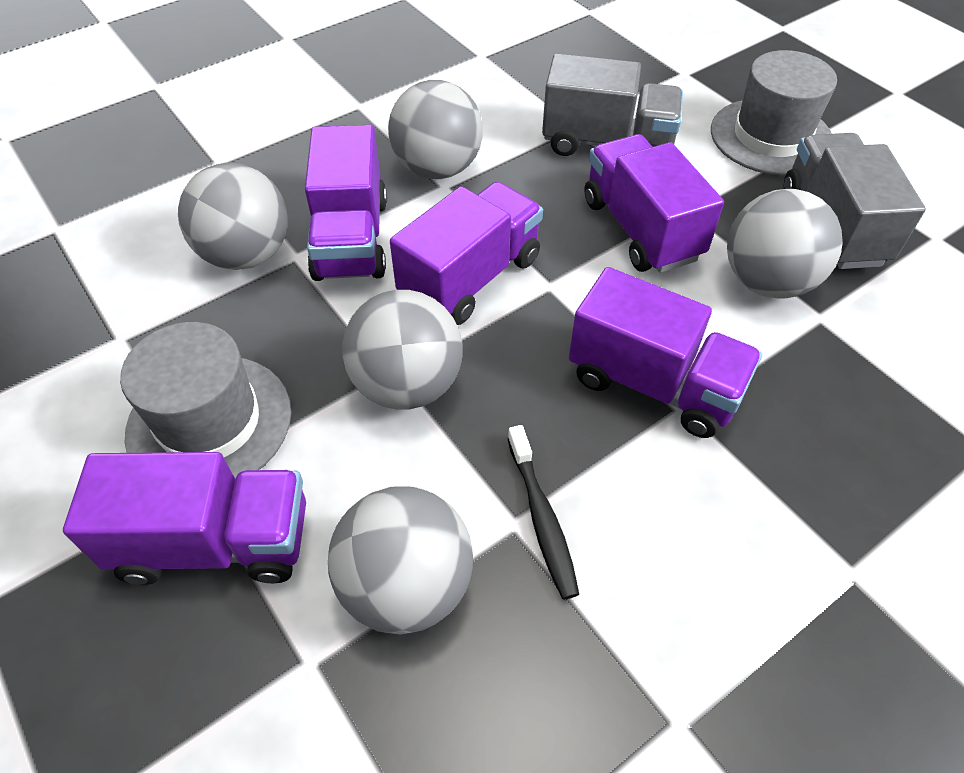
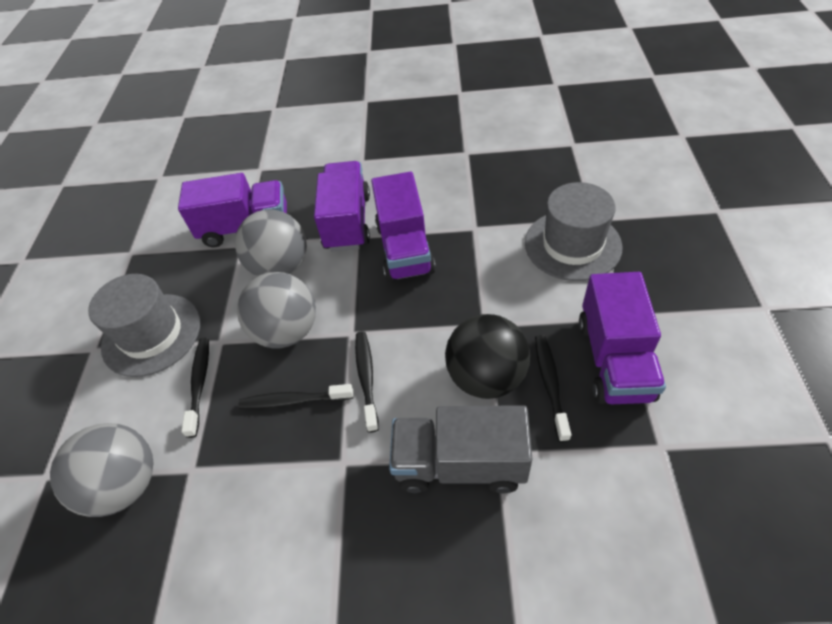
black ball: none = 0 -> [445,314,530,399] = 1
black toothbrush: [507,425,579,600] = 1 -> [182,338,209,438] [239,384,353,409] [355,331,379,433] [535,335,571,442] = 4
grey ball: [178,163,288,270] [328,486,473,635] [342,290,463,410] [388,80,483,179] [727,189,843,299] = 5 -> [50,423,154,517] [235,209,307,276] [237,272,316,348] = 3
grey truck: [542,53,683,156] [784,133,926,269] = 2 -> [389,405,532,494] = 1
purple truck: [63,452,306,585] [305,125,387,281] [390,182,543,325] [569,267,762,438] [585,134,724,273] = 5 -> [178,173,287,247] [314,161,370,251] [371,172,436,282] [579,272,666,404] = 4

